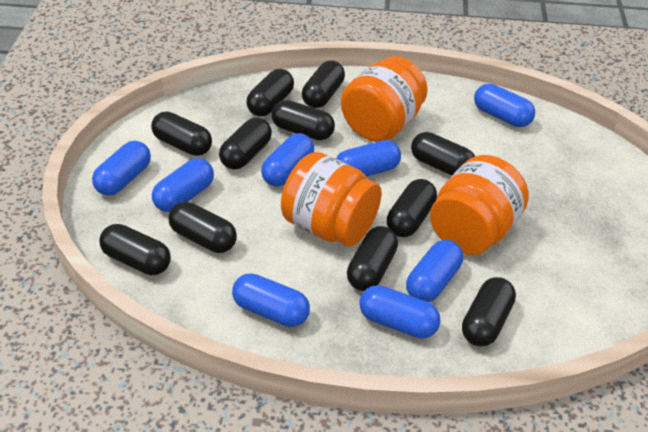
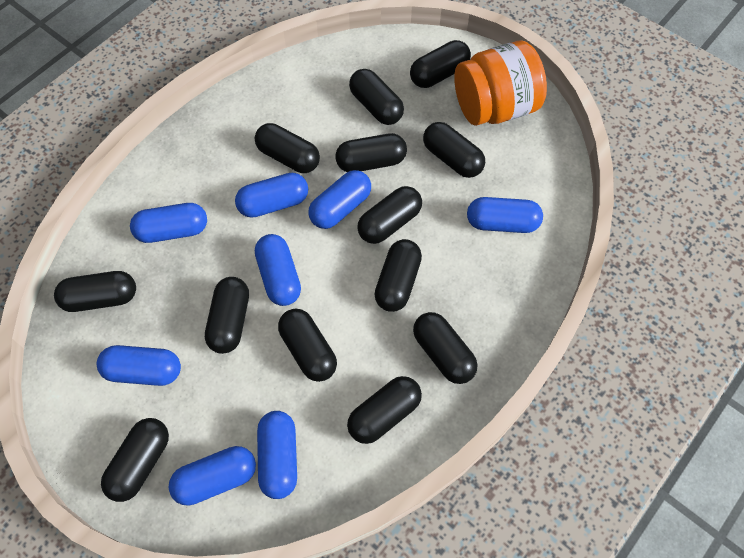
black capsule: [99,224,171,275] [151,111,212,156] [168,202,237,253] [219,117,272,170] [246,69,294,117] [271,100,335,140] [302,60,345,108] [347,226,398,291] [387,179,437,237] [411,132,475,176] [462,277,516,346] = 11 -> [54,271,136,312] [101,418,169,502] [205,277,249,354] [255,123,320,173] [278,309,337,382] [335,133,407,172] [347,376,422,444] [349,69,404,125] [357,186,422,244] [374,239,422,312] [410,40,471,88] [413,312,478,384] [423,122,485,178] = 13
orange jar: [281,152,382,247] [341,56,428,142] [430,155,529,255] = 3 -> [454,41,547,126] = 1

